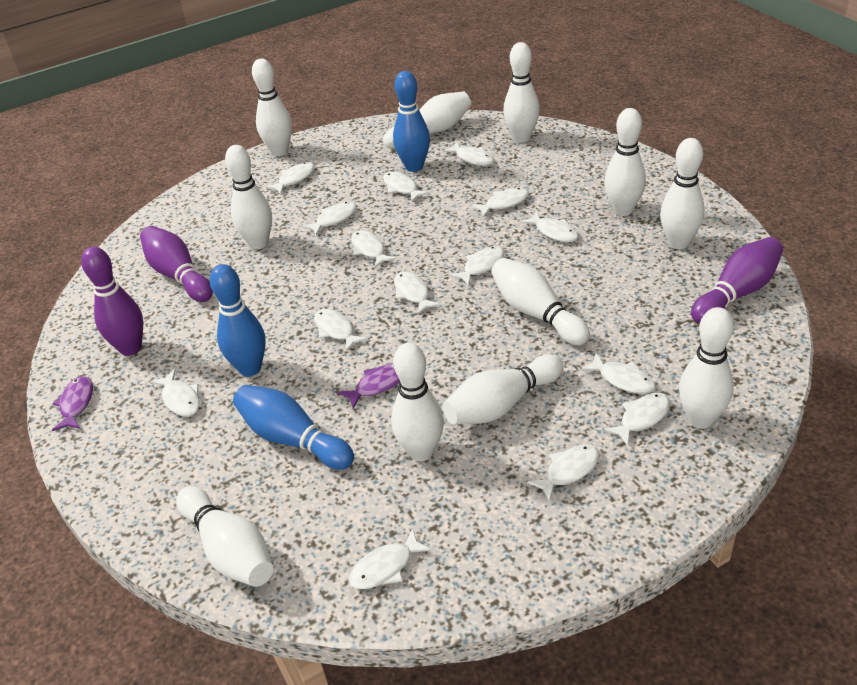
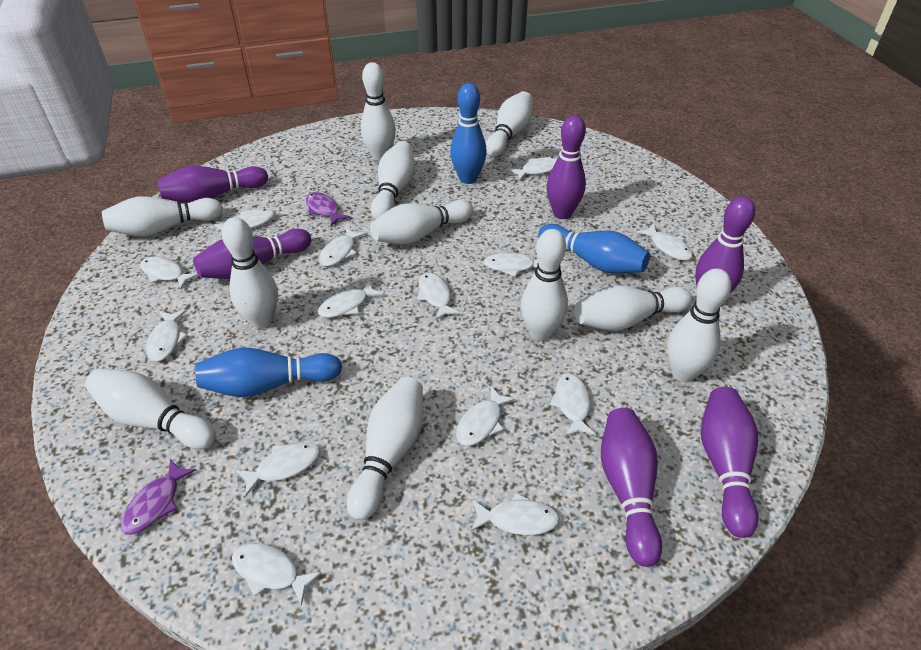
purple bowling pin: [81,246,143,356] [140,226,213,302] [691,237,783,324] = 3 -> [157,166,268,203] [193,229,311,279] [547,115,586,219] [601,408,662,567] [695,196,755,293] [701,387,758,538] = 6
white fish: [150,369,200,417] [266,162,315,194] [302,202,357,236] [314,309,368,352] [349,528,432,589] [351,230,396,268] [383,171,430,202] [394,271,441,314] [443,142,493,166] [450,246,505,286] [471,188,529,217] [521,211,578,242] [527,444,600,502] [581,353,655,394] [604,393,671,446] = 15 -> [140,256,198,289] [146,310,188,362] [214,209,275,237] [232,543,322,606] [236,442,320,496] [317,280,383,318] [319,227,366,266] [417,272,460,320] [456,386,516,446] [471,493,560,535] [484,252,538,277] [509,157,558,180] [550,373,596,436] [637,223,692,260] = 14

